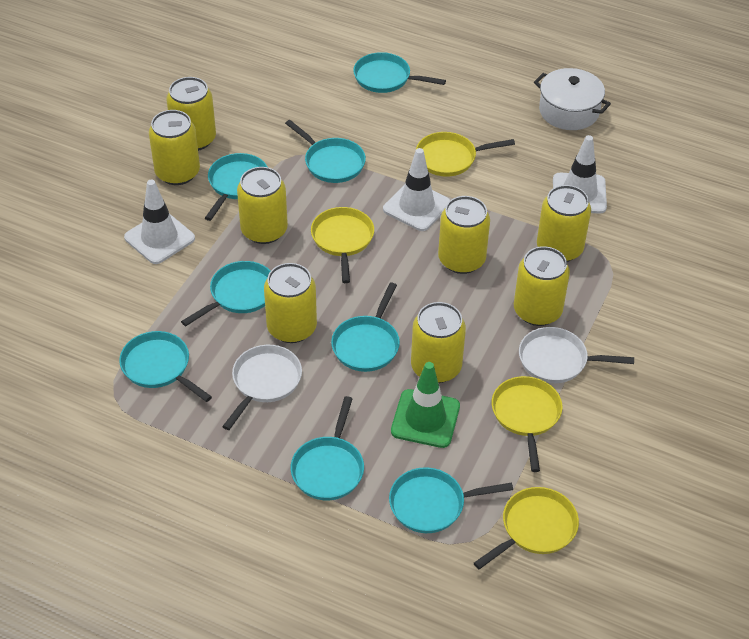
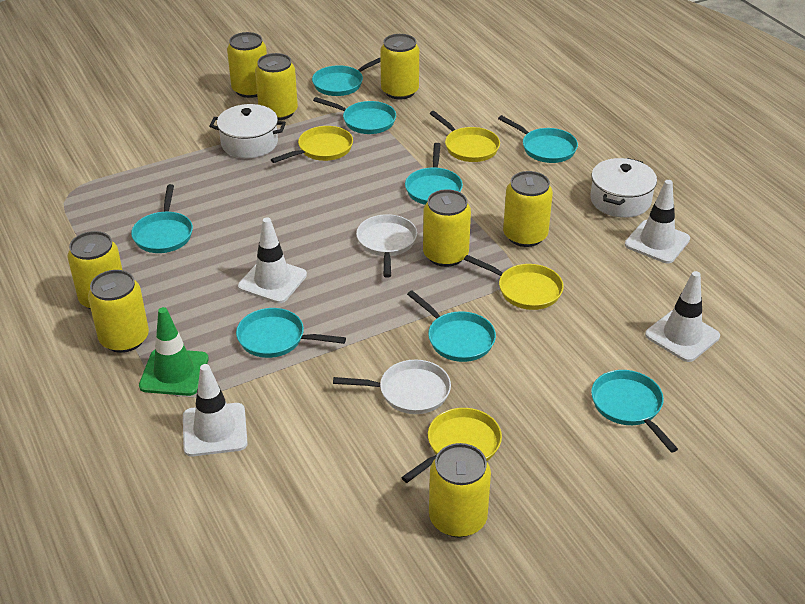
white pot: [534,68,611,130] = 1 -> [210,104,286,158] [590,158,657,218] = 2
white traffic cone: [124,180,195,264] [383,148,450,231] [553,135,607,214] = 3 -> [183,364,248,456] [238,218,307,303] [625,180,690,263] [645,271,720,362] = 4

